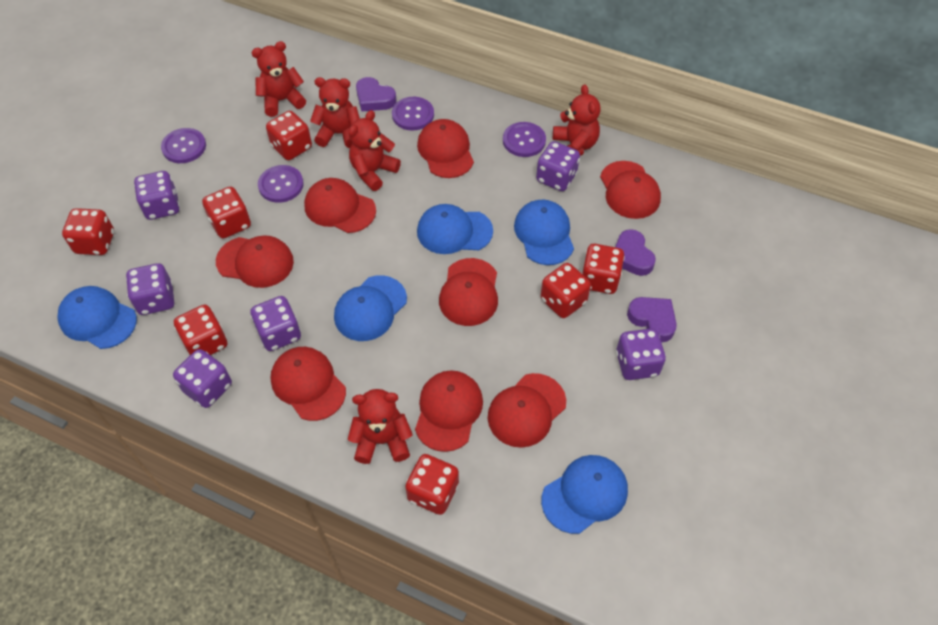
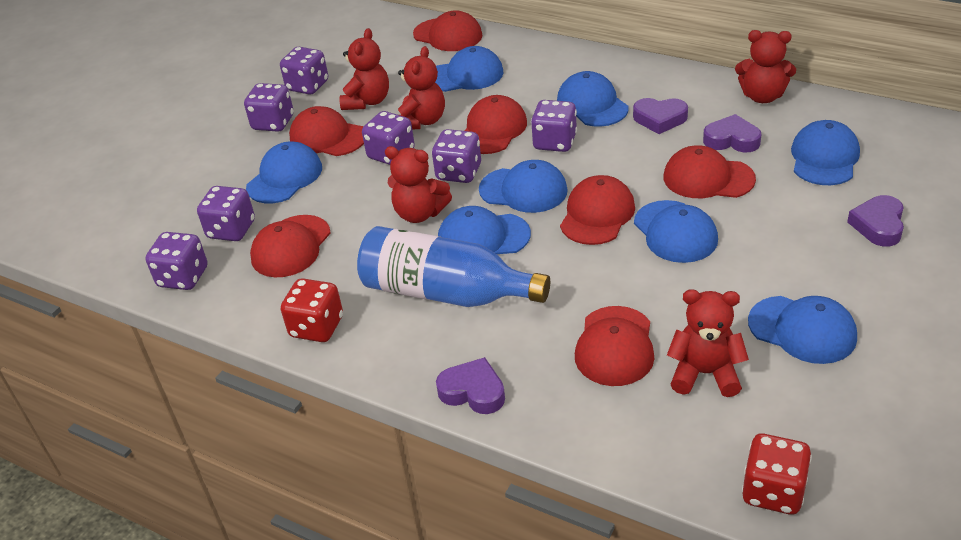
blue bottle: none = 0 -> [357,226,550,307] = 1
blue cap: [57,286,137,349] [334,275,407,341] [417,204,493,254] [514,200,574,265] [541,455,628,534] = 5 -> [246,142,322,203] [435,46,504,92] [438,206,531,254] [479,160,568,213] [557,71,628,127] [634,200,718,263] [748,296,857,364] [791,120,860,185] = 8
purple button: [161,128,206,163] [258,165,304,203] [392,97,434,131] [503,122,546,157] = 4 -> none = 0
purple dice: [126,263,174,315] [134,171,180,220] [173,349,232,408] [250,296,301,351] [536,141,580,191] [616,328,666,380] = 6 -> [145,232,207,290] [197,186,255,241] [244,83,294,132] [280,47,328,95] [362,111,415,165] [432,129,481,183] [531,100,577,152] = 7
purple heart: [356,77,396,111] [615,229,656,276] [627,297,677,342] = 3 -> [436,357,505,414] [633,98,688,134] [703,114,761,152] [847,195,904,247] = 4
red cap: [216,235,294,288] [270,347,346,421] [304,178,376,233] [415,370,483,452] [417,119,474,178] [439,258,498,326] [487,373,566,448] [600,161,661,219] = 8 -> [250,215,331,277] [289,106,364,156] [413,10,483,51] [464,95,527,154] [560,175,635,245] [575,306,654,386] [663,145,756,198] = 7
red dice: [62,208,114,255] [174,305,227,356] [202,187,251,239] [266,111,312,160] [405,454,459,515] [541,263,591,318] [582,244,625,294] = 7 -> [281,278,343,342] [742,434,812,514] = 2

